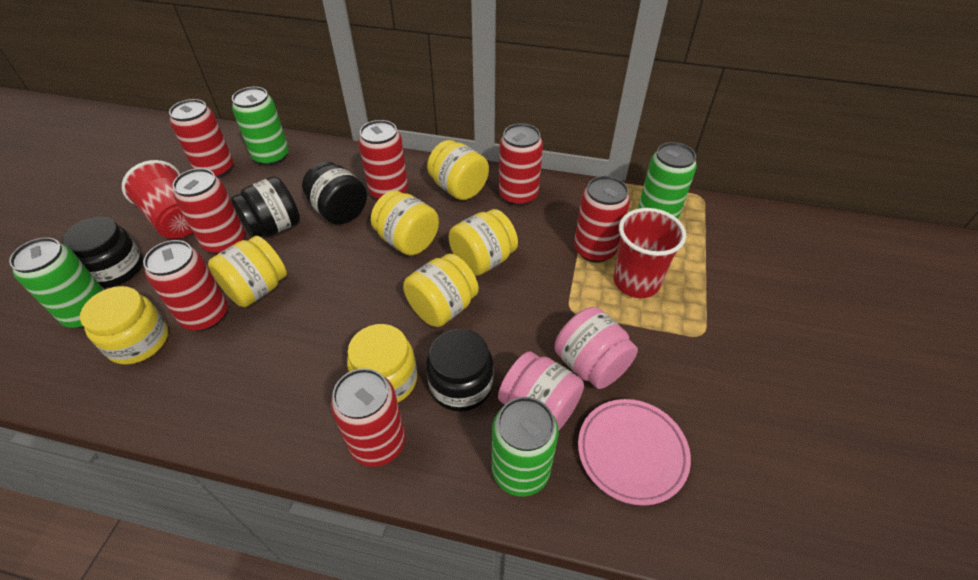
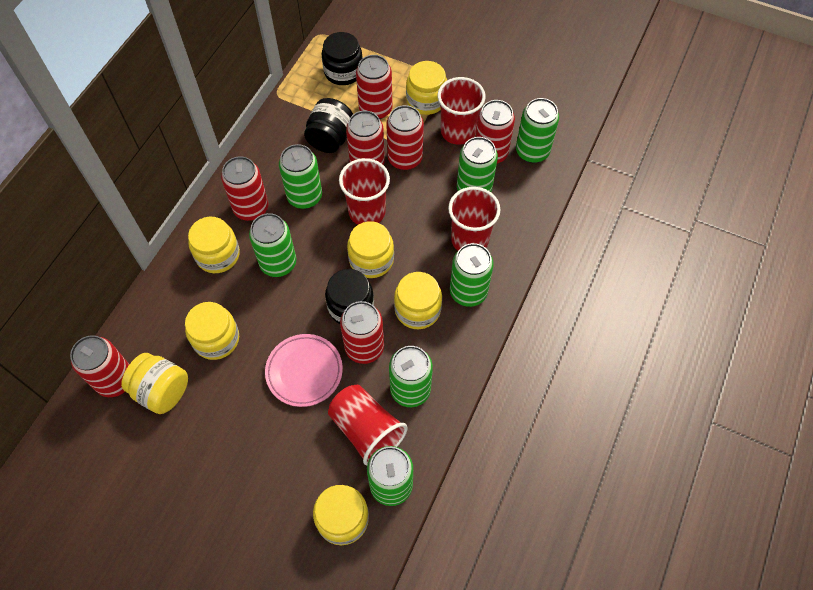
black jar: [62,217,143,288] [231,176,300,237] [302,161,367,224] [426,329,493,412] = 4 -> [304,98,353,153] [321,32,363,85] [325,269,374,324] = 3
green can: [9,238,104,328] [232,87,289,166] [492,397,559,497] [638,142,697,219] = 4 -> [249,213,296,277] [279,144,322,209] [367,446,413,506] [389,346,433,407] [450,243,494,307] [457,137,498,192] [516,98,559,163] = 7
pink jar: [498,351,584,430] [555,307,638,389] = 2 -> none = 0
red cup: [122,160,193,239] [614,208,686,298] = 2 -> [328,385,408,466] [339,158,390,225] [438,77,486,145] [448,187,501,251] = 4

